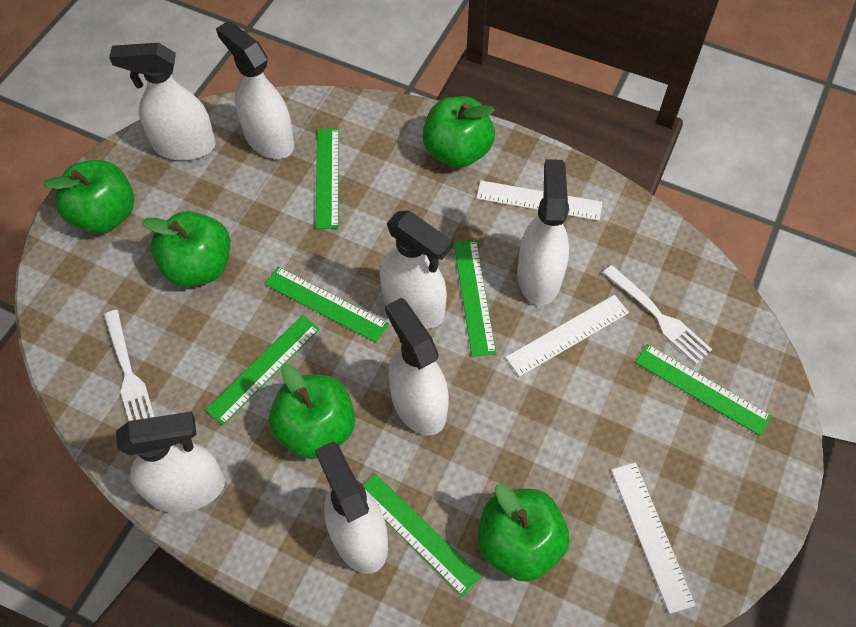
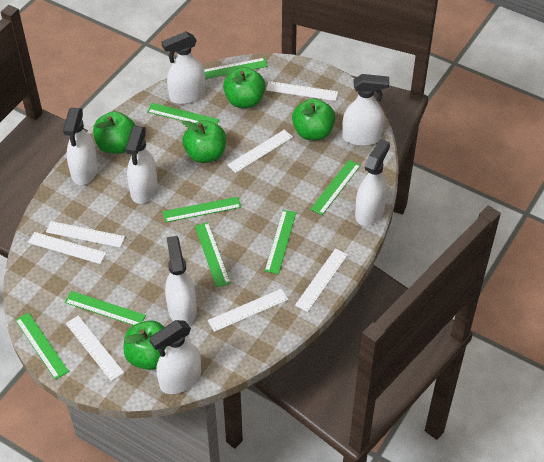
green ruler: [206,315,320,426] [265,267,389,342] [316,128,339,229] [363,474,482,597] [454,240,496,357] [635,344,772,436] = 6 -> [15,313,69,380] [65,291,146,325] [147,103,219,124] [163,197,241,223] [195,222,231,287] [204,58,268,79] [265,210,296,274] [310,160,361,215] = 8
white fork: [104,310,155,421] [603,265,712,364] = 2 -> none = 0
white ruler: [476,180,602,221] [506,295,629,377] [611,462,695,614] = 3 -> [28,232,106,264] [46,221,125,248] [66,316,124,381] [208,289,288,332] [227,130,293,173] [266,81,338,101] [295,249,348,312] = 7

